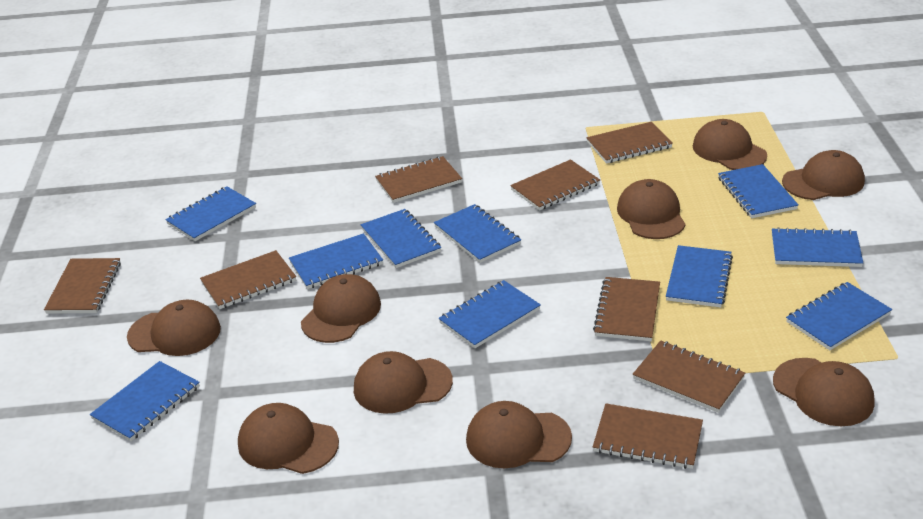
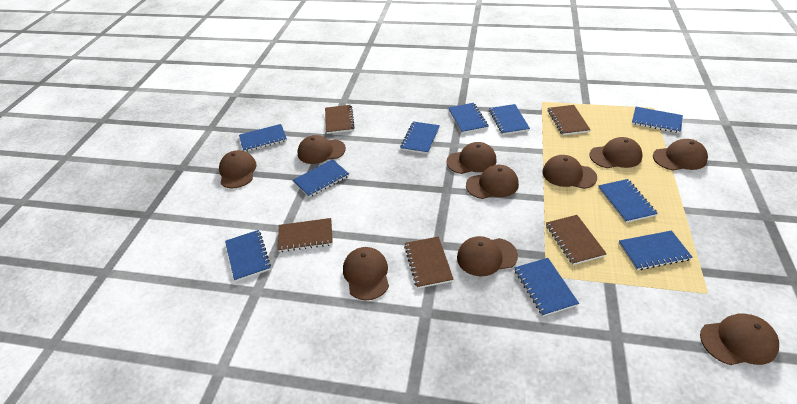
brown cap: [127,300,221,356] [238,403,339,474] [301,274,381,343] [354,351,453,414] [466,401,572,468] [617,179,686,239] [693,119,767,170] [773,358,875,426] [782,150,865,200] = 9 -> [219,150,257,188] [297,135,346,164] [343,247,389,300] [446,142,496,174] [457,236,518,276] [466,165,519,199] [542,155,597,189] [590,137,643,168] [653,139,708,171] [700,313,779,365] = 10
brown notebook: [44,258,121,314] [200,250,296,309] [375,156,462,203] [510,159,600,211] [586,122,673,164] [593,277,660,341] [593,404,703,469] [632,340,745,413] = 8 -> [278,218,333,252] [325,105,355,134] [404,236,454,289] [546,215,607,265] [548,105,590,135] = 5

